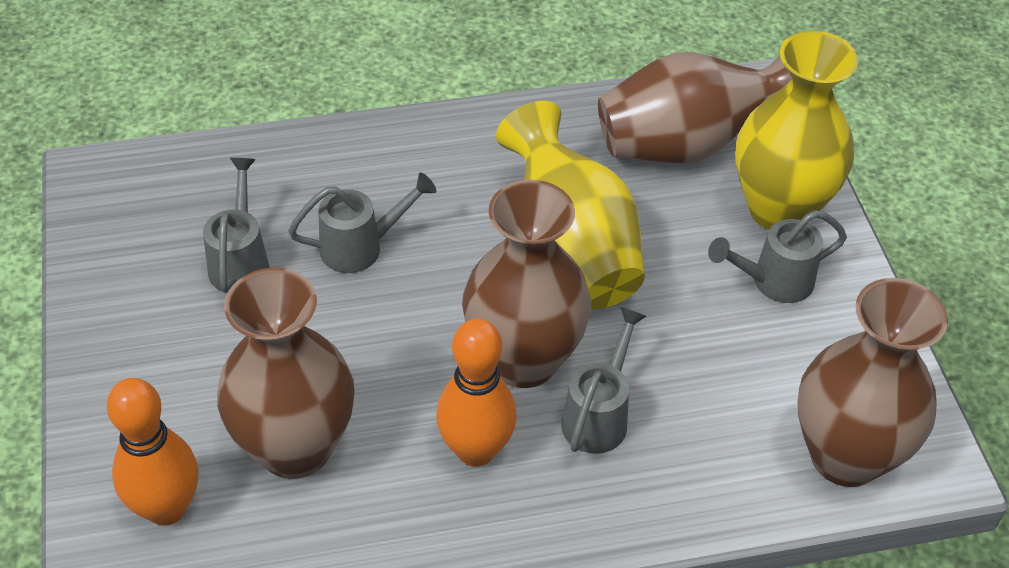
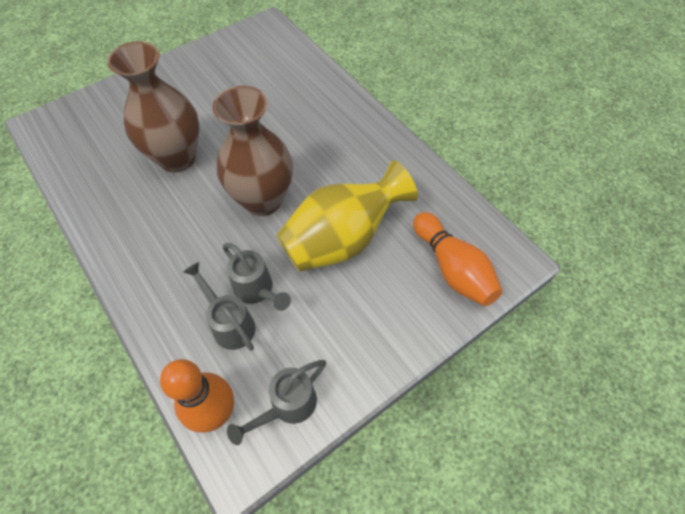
brown vase: [217,268,355,479] [462,180,591,388] [598,52,792,164] [798,278,948,487] = 4 -> [107,41,200,173] [213,86,293,216] = 2
grey watering can: [203,158,270,293] [288,172,437,273] [561,307,646,454] [708,210,847,303] = 4 -> [183,262,256,351] [223,243,291,311] [227,360,326,445] = 3
yellow vase: [496,101,645,309] [735,31,858,230] = 2 -> [276,160,418,272] = 1

